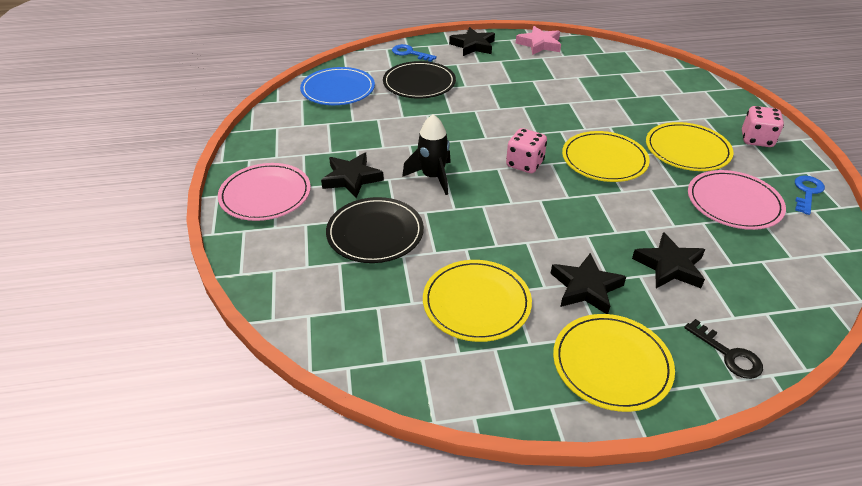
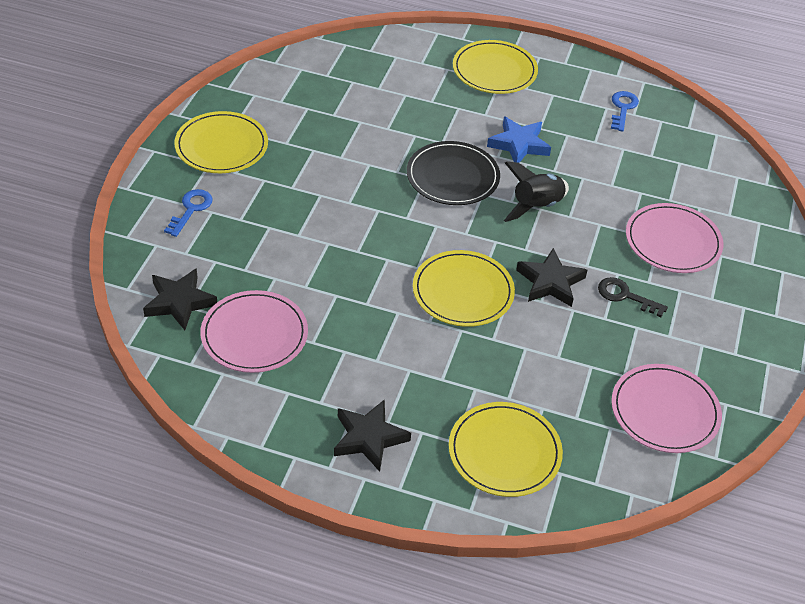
black plate: [326,197,424,263] [383,61,456,99] = 2 -> [407,141,500,205] = 1
black star: [321,153,384,198] [449,27,495,56] [550,253,626,314] [632,232,705,288] = 4 -> [143,268,217,330] [334,399,411,472] [516,248,587,307] = 3
blue plate: [300,67,375,105] = 1 -> none = 0
blue star: none = 0 -> [487,116,551,163] = 1
pink dice: [506,128,547,173] [742,106,784,147] = 2 -> none = 0
pink plate: [218,163,311,221] [688,170,786,230] = 2 -> [200,290,308,373] [611,364,722,453] [626,203,723,273] = 3
pink star: [516,26,561,55] = 1 -> none = 0

